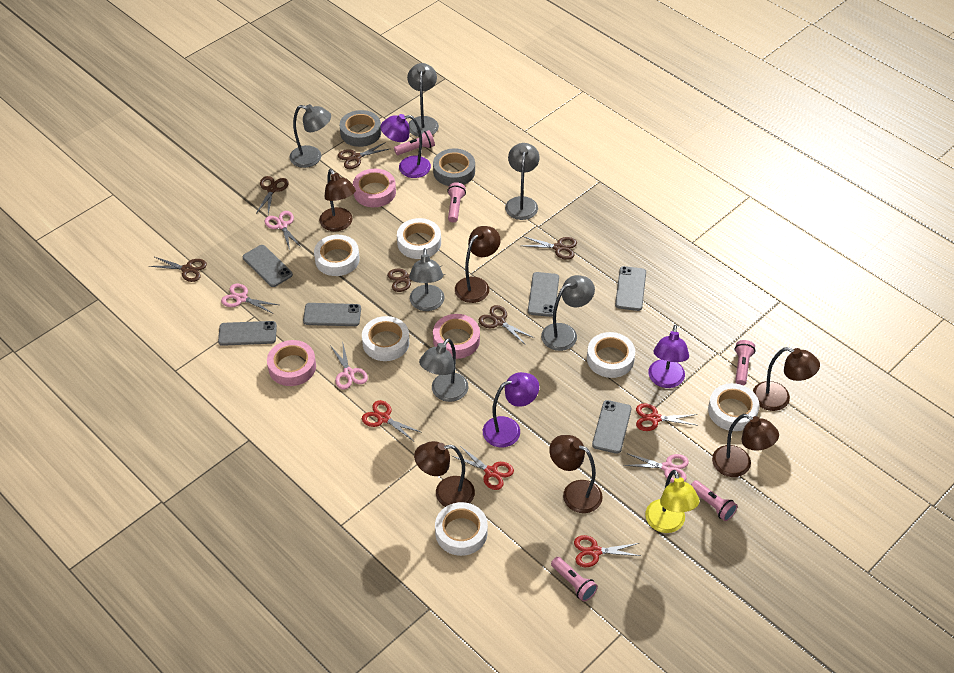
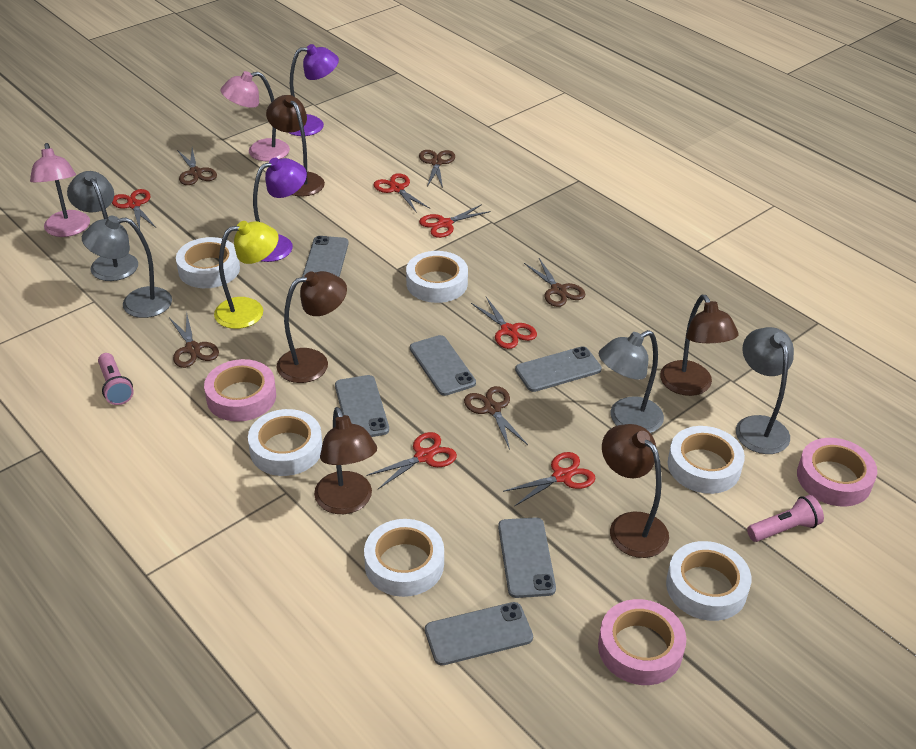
brown lamp: [319,169,356,231] [414,441,475,507] [455,226,501,303] [549,435,603,513] [712,414,779,477] [753,347,820,411] = 6 -> [266,95,325,197] [276,271,347,383] [314,407,377,514] [602,424,669,558] [660,295,739,396] = 5
brown scissors: [149,257,207,282] [257,176,289,214] [338,142,389,169] [387,266,445,292] [479,305,534,345] [523,236,577,260] = 6 -> [170,314,219,368] [177,148,217,185] [419,150,455,188] [464,386,528,450] [524,258,585,307] = 5
grey lamp: [290,104,331,168] [407,63,439,137] [409,248,444,311] [419,338,468,402] [505,143,540,220] [541,275,595,351] = 6 -> [67,171,138,281] [82,216,172,318] [599,330,664,433] [736,327,794,454] = 4
grey tape: [340,110,381,147] [433,148,475,186] = 2 -> none = 0
pink flashlight: [394,130,435,155] [447,182,466,223] [551,557,598,602] [691,480,738,521] [735,340,755,385] = 5 -> [98,353,134,405] [747,495,824,542] = 2
pink lamp: none = 0 -> [30,143,90,237] [220,71,290,161] = 2
pink scissors: [221,284,278,314] [265,211,302,250] [331,344,368,390] [624,453,689,482] = 4 -> none = 0
purple lamp: [380,114,431,178] [483,372,539,447] [648,325,689,388] = 3 -> [253,158,307,262] [290,44,339,136] = 2
red scissors: [362,400,421,441] [452,446,514,490] [574,535,641,567] [636,403,698,431] = 4 -> [112,189,156,229] [366,432,457,489] [374,173,430,213] [419,204,491,238] [471,297,537,349] [503,452,595,506] = 6

